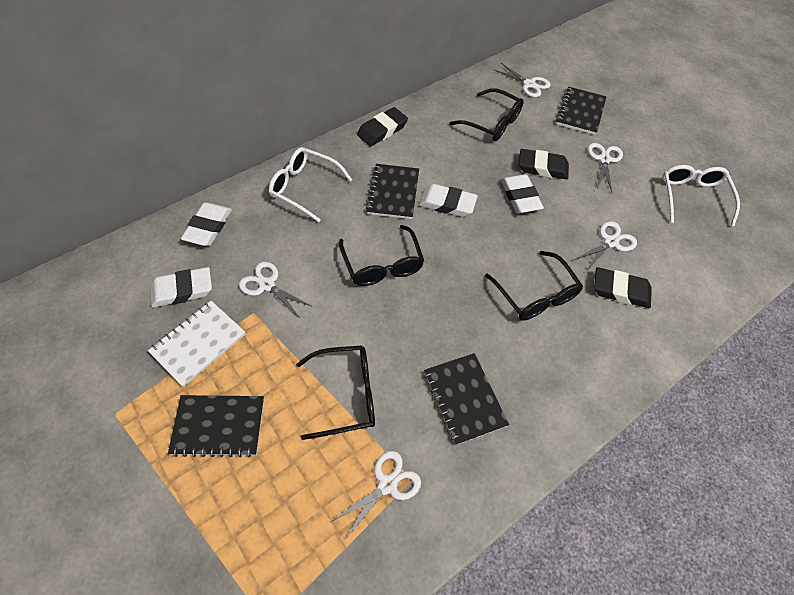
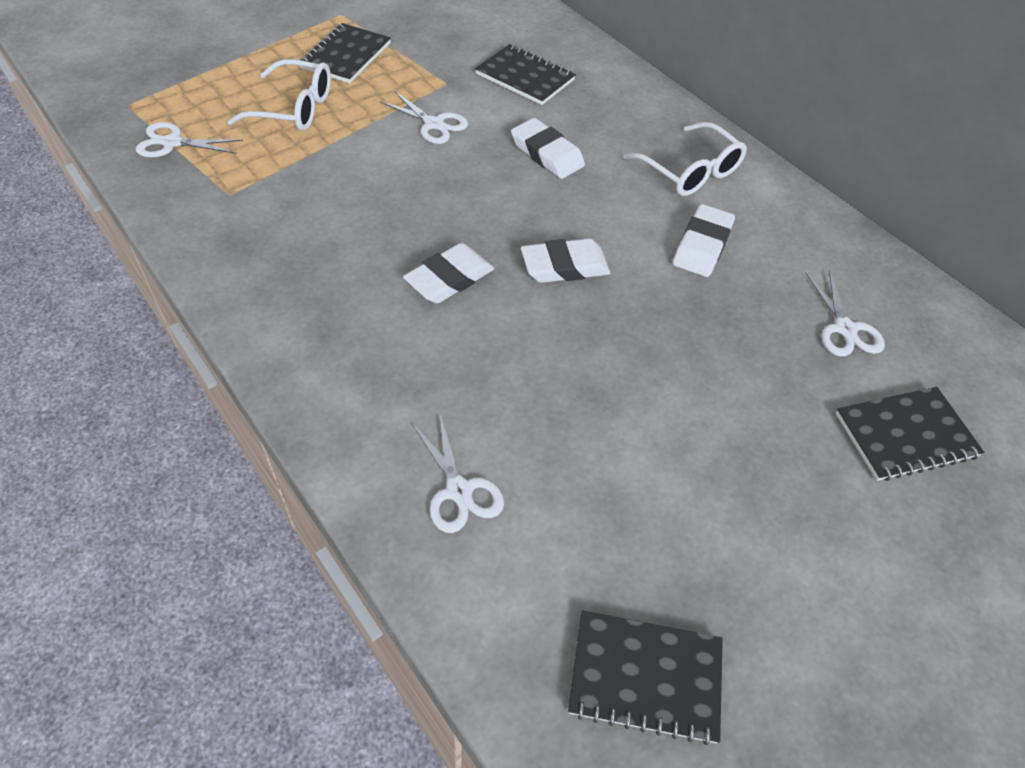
black eraser: [357,107,408,146] [519,149,569,179] [594,267,652,308] = 3 -> none = 0
black glasses: [296,345,375,440] [339,225,424,286] [450,88,524,141] [485,251,583,321] = 4 -> none = 0
white notebook: [148,301,246,387] = 1 -> none = 0
white scissors: [239,262,313,318] [331,451,421,541] [493,63,551,97] [574,221,637,270] [588,143,623,192] = 5 -> [136,122,243,158] [380,91,468,144] [412,415,504,533] [805,270,885,357] = 4

